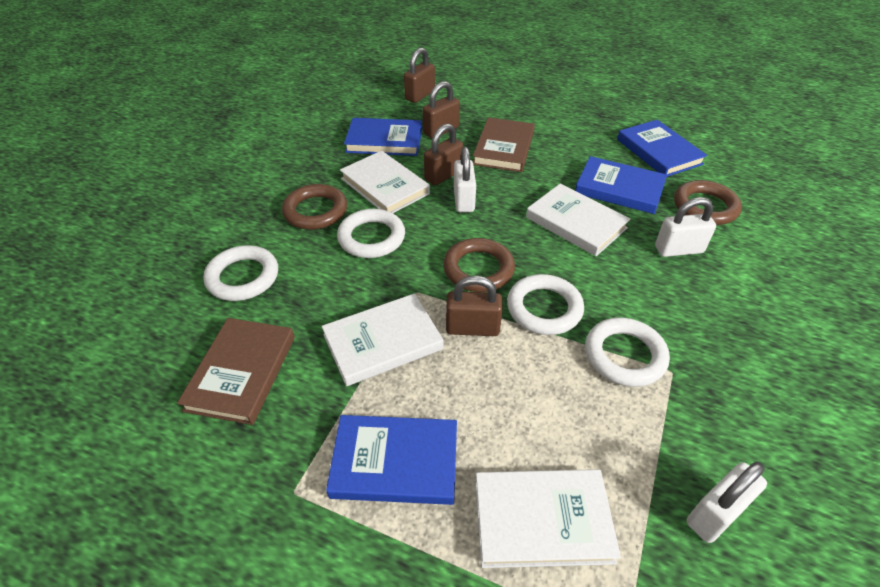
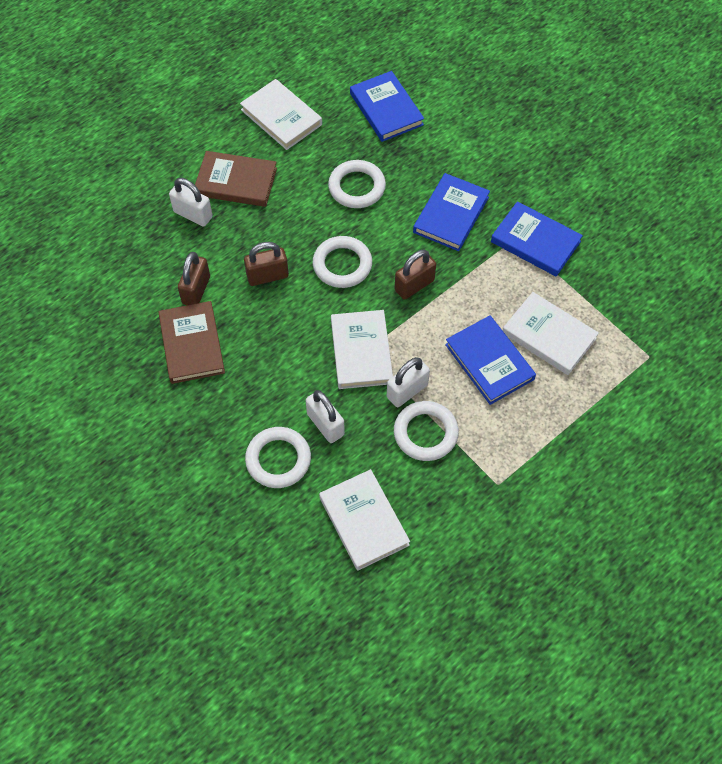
brown padlock: [404,48,435,103] [423,81,460,138] [424,123,464,186] [446,275,503,336] = 4 -> [178,252,210,305] [244,242,289,286] [395,250,436,300] = 3
brown ring: [282,184,347,230] [443,238,515,292] [674,180,742,225] = 3 -> none = 0

